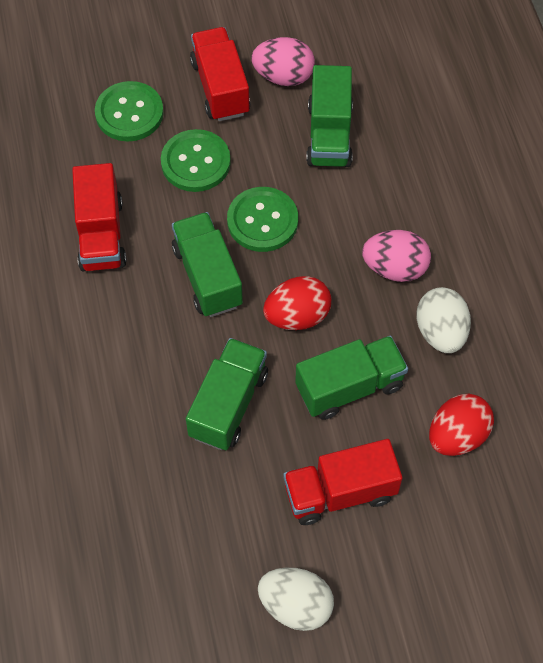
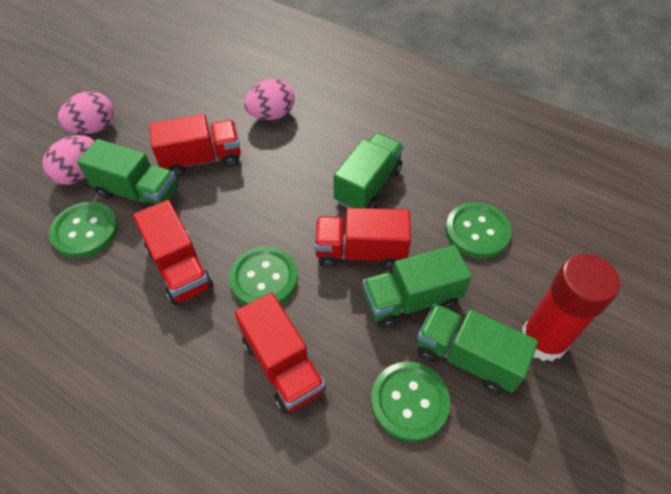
green button: [95,81,164,142] [161,129,231,192] [227,187,298,252] = 3 -> [49,202,118,258] [229,246,298,305] [371,362,450,442] [445,202,512,258] = 4
pink egg: [251,37,315,86] [362,230,431,282] = 2 -> [42,135,95,185] [58,91,114,134] [244,79,295,120] = 3
red egg: [263,276,331,330] [429,394,494,456] = 2 -> none = 0
red glue stick: none = 0 -> [522,254,620,361] = 1
red truck: [72,163,127,271] [190,27,250,121] [283,439,402,525] = 3 -> [133,200,213,305] [149,114,241,177] [235,292,326,414] [314,208,411,270] = 4
white egg: [258,567,334,631] [416,287,471,353] = 2 -> none = 0

